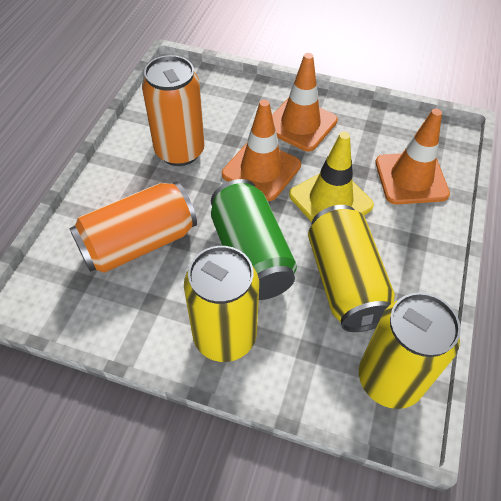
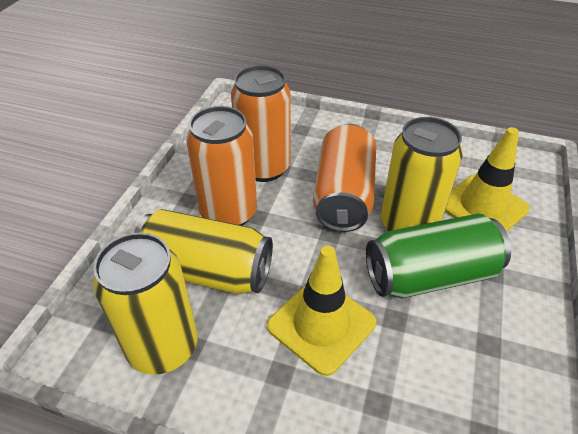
orange can: [69,181,197,273] [142,55,205,166] = 2 -> [186,106,257,226] [231,65,291,182] [313,124,376,232] = 3
orange traffic cone: [222,99,301,201] [272,53,338,152] [375,109,450,204] = 3 -> none = 0
yellow traffic cone: [289,132,374,222] = 1 -> [267,246,376,376] [445,127,530,232] = 2

